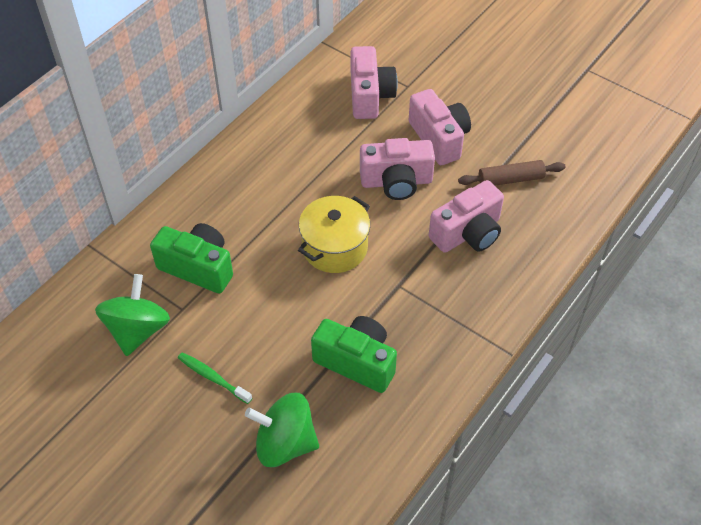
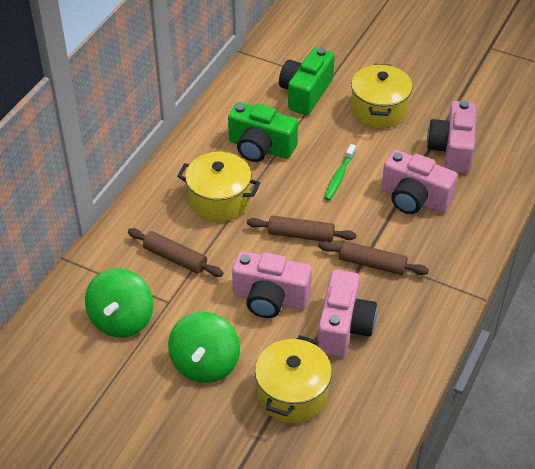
brown rolling pin: [458,160,566,185] = 1 -> [128,228,223,277] [247,215,356,243] [318,241,429,275] = 3
yellow pot: [298,196,370,273] = 1 -> [177,152,260,222] [255,335,332,423] [351,64,413,129] = 3

